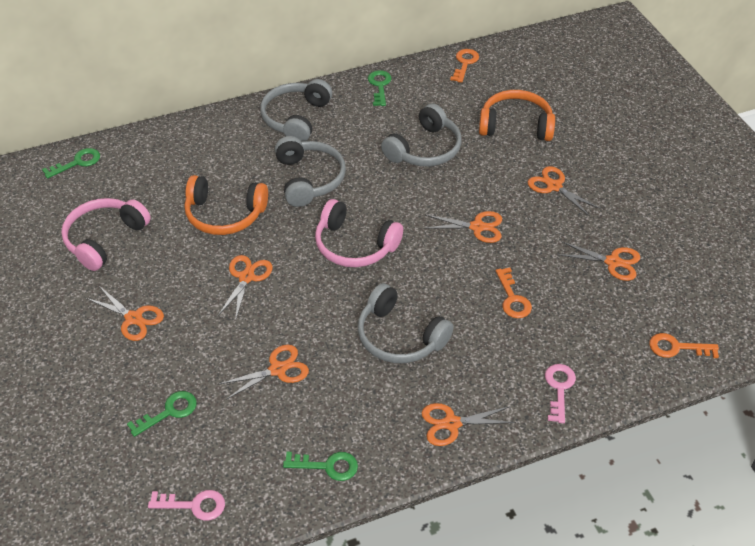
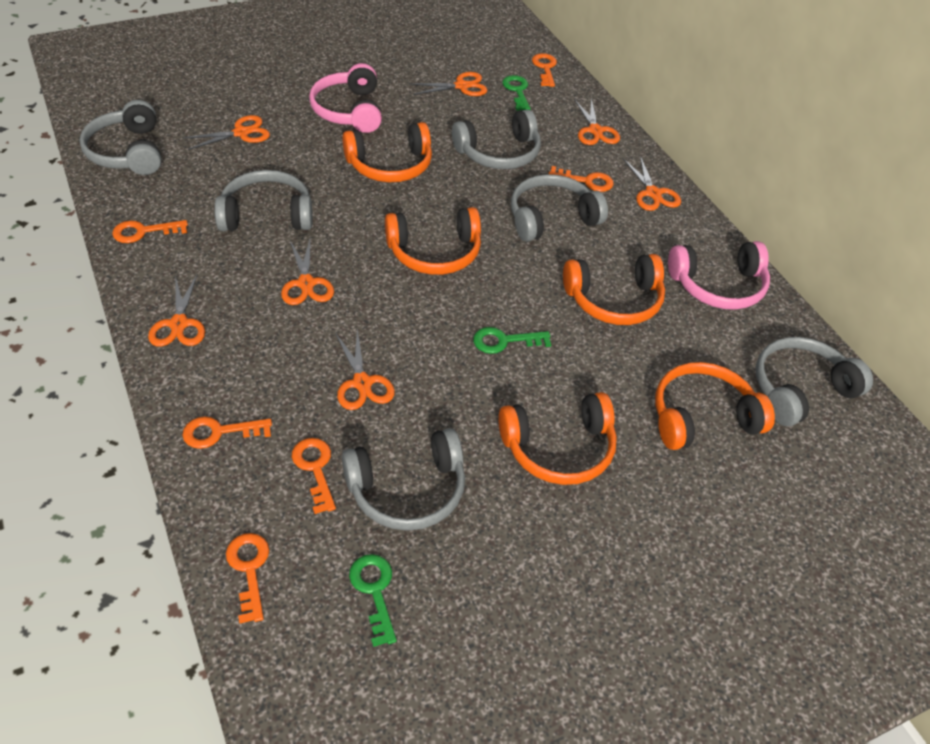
green key: [42,148,100,179] [127,391,197,437] [283,452,358,481] [368,70,391,106] = 4 -> [349,554,397,647] [473,327,551,354] [502,75,531,111] = 3
grey headphones: [260,79,332,142] [275,136,346,207] [358,283,454,363] [381,103,461,167] = 4 -> [79,100,161,175] [214,170,312,231] [342,428,465,531] [452,109,541,169] [511,174,608,242] [756,337,873,426] = 6
orange headphones: [184,175,268,235] [479,90,555,141] = 2 -> [342,122,432,182] [385,207,481,275] [498,392,617,485] [563,254,665,325] [655,362,775,450] = 5
orange key: [450,49,479,83] [496,267,532,318] [649,333,719,358] = 3 -> [112,220,188,243] [182,416,272,449] [226,533,269,624] [292,438,336,514] [532,53,557,87] [549,166,614,192] = 6
pink key: [148,490,225,521] [545,364,576,423] = 2 -> none = 0

